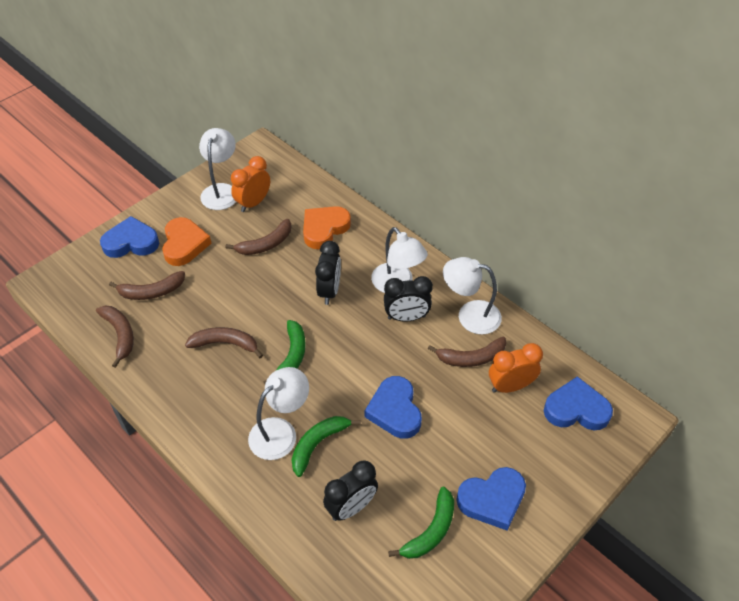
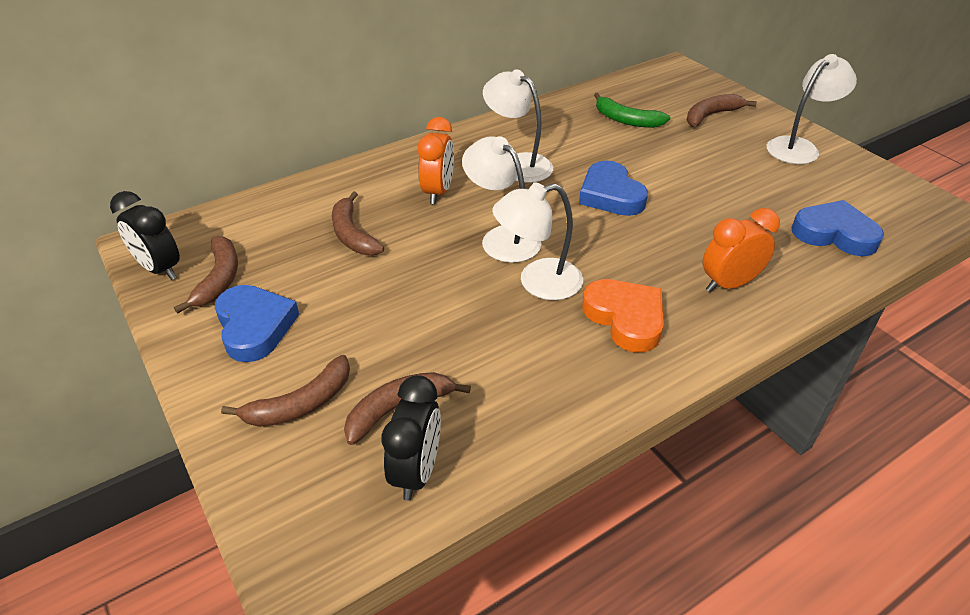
black clock: [315,241,341,305] [323,460,378,521] [384,276,433,321] = 3 -> [110,191,180,280] [381,375,441,501] = 2
blue heart: [100,216,159,258] [365,376,422,439] [456,467,526,530] [544,376,613,430] = 4 -> [215,285,299,362] [579,161,648,216] [792,200,884,256] = 3
green banana: [263,320,306,384] [292,416,361,477] [388,487,454,559] = 3 -> [594,93,670,128] = 1
orange heart: [162,217,211,266] [303,206,351,249] = 2 -> [582,279,664,352] = 1

